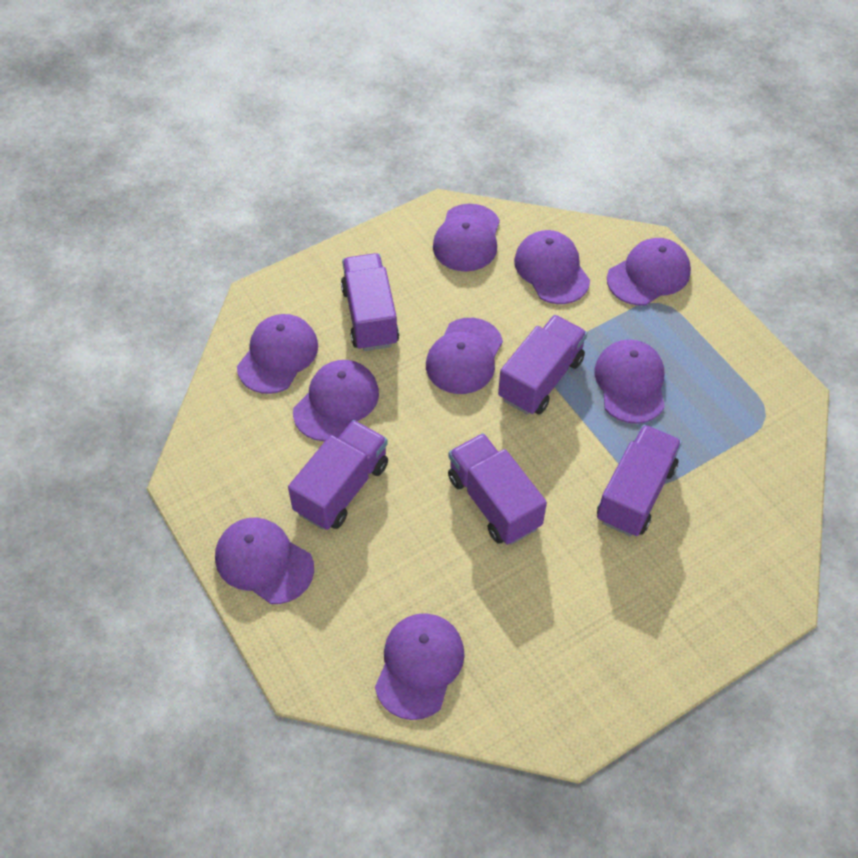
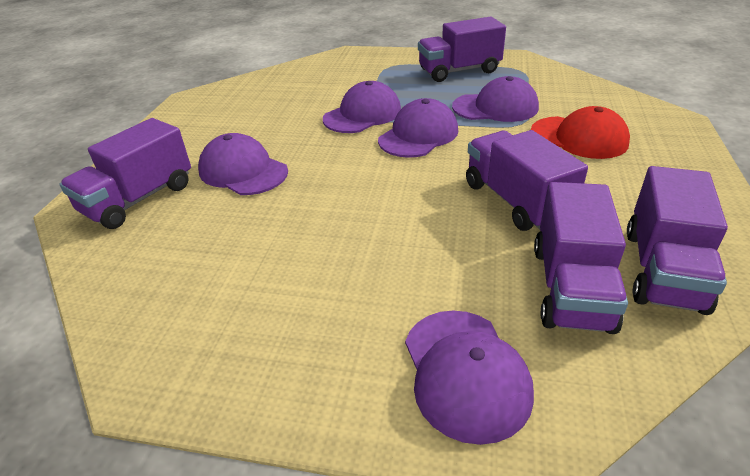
purple cap: [215,518,314,604] [237,314,318,394] [293,360,379,441] [375,613,465,720] [426,318,503,394] [433,204,500,272] [514,230,590,304] [594,339,665,424] [607,238,691,306] = 9 -> [198,133,288,195] [323,81,401,133] [378,98,458,158] [405,311,534,445] [452,76,539,122] = 5
red cap: none = 0 -> [531,106,630,159] = 1

